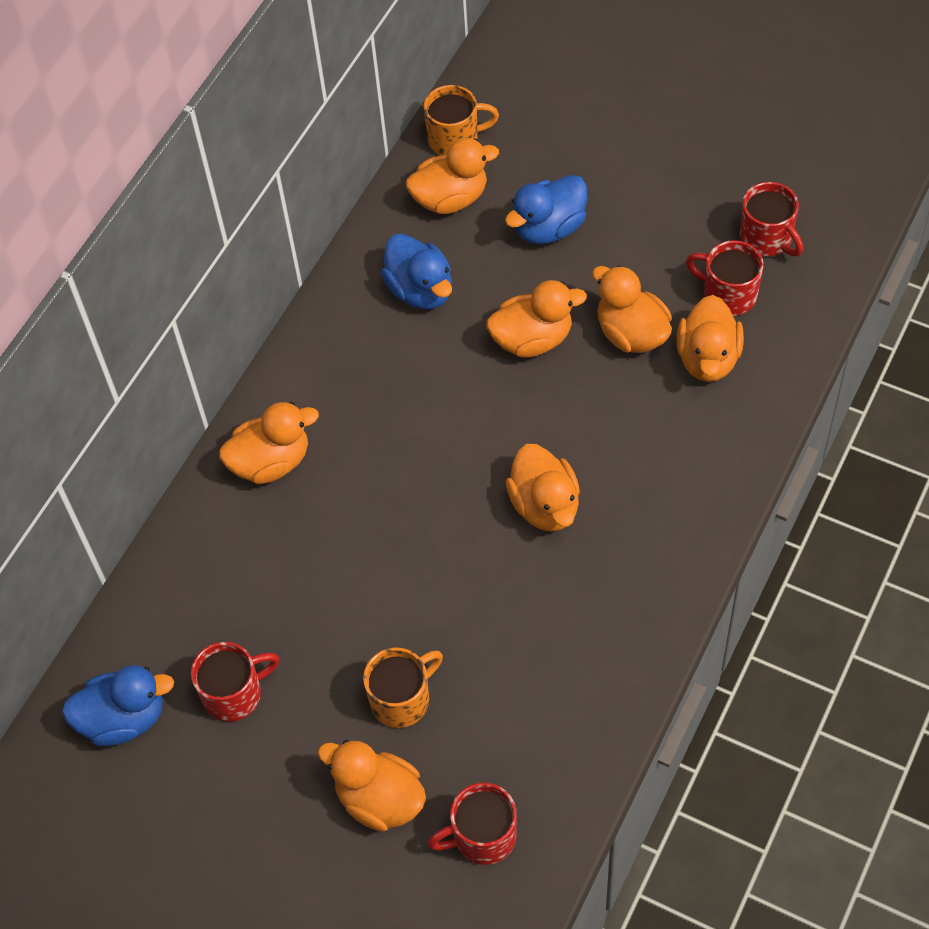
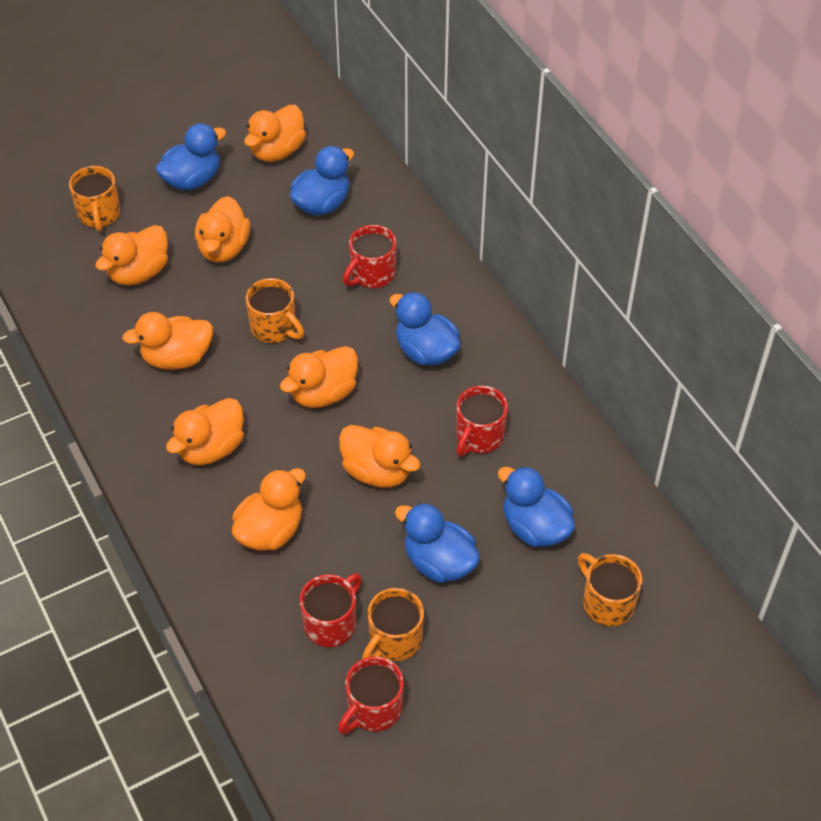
blue duck: [62,665,174,746] [381,233,452,309] [505,175,587,244] = 3 -> [156,123,226,191] [290,146,354,216] [389,292,460,366] [395,503,480,583] [498,466,575,547] = 5
orange duck: [219,402,319,484] [318,740,426,832] [406,138,499,214] [486,280,587,357] [506,444,580,532] [592,265,672,353] [676,295,744,382] = 7 -> [95,225,168,285] [122,312,213,370] [166,398,244,465] [195,196,250,262] [232,468,306,551] [244,105,306,162] [280,346,358,408] [339,425,420,487] = 8
orange mug: [363,648,443,728] [424,85,499,155] = 2 -> [69,166,120,231] [246,278,304,343] [362,588,424,661] [578,553,643,626] = 4

